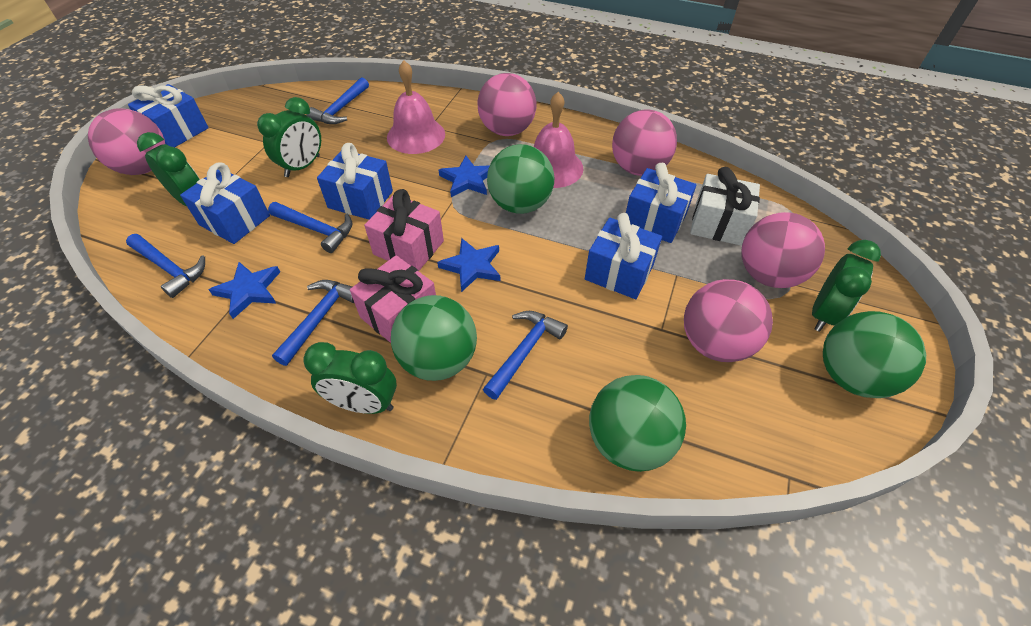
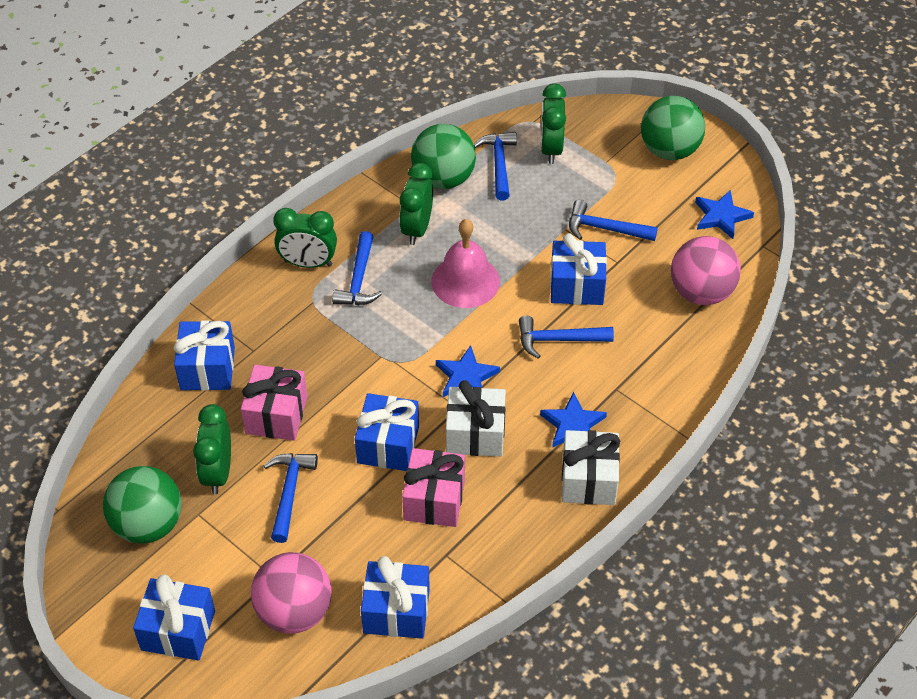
green ball: [391,295,477,381] [487,144,554,214] [589,375,686,472] [823,311,926,398] = 4 -> [103,466,182,543] [411,124,476,189] [641,96,705,160] = 3
pink ball: [88,108,165,175] [477,73,536,136] [612,109,677,176] [684,279,773,362] [742,212,825,288] = 5 -> [251,552,331,634] [671,236,741,305] = 2
pink bell: [387,60,445,154] [534,92,583,188] = 2 -> [431,219,500,308] = 1
white gift: [690,167,760,246] = 1 -> [446,380,506,456] [562,430,620,505] = 2

